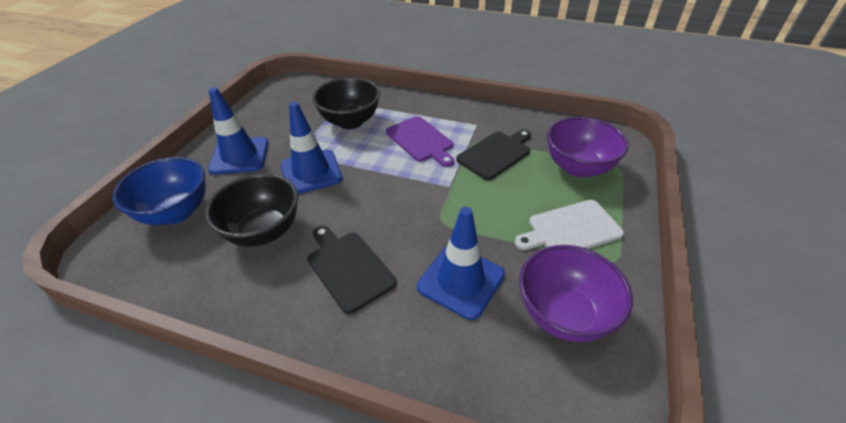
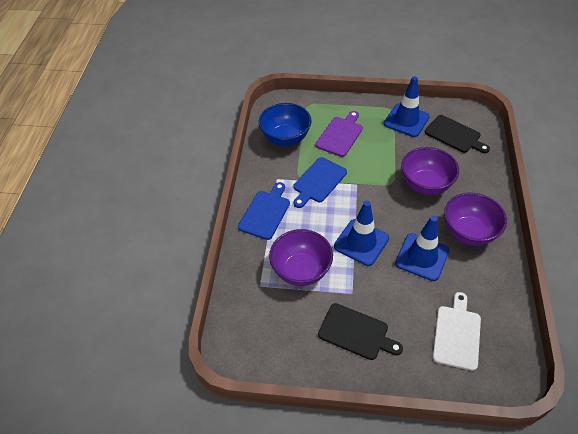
black bowl: [205,173,298,246] [312,77,380,129] = 2 -> none = 0
blue cutting board: none = 0 -> [238,182,290,240] [293,157,347,208] = 2
purple bowl: [519,245,633,342] [547,117,629,178] = 2 -> [269,229,333,286] [401,147,459,195] [444,193,507,246] = 3

